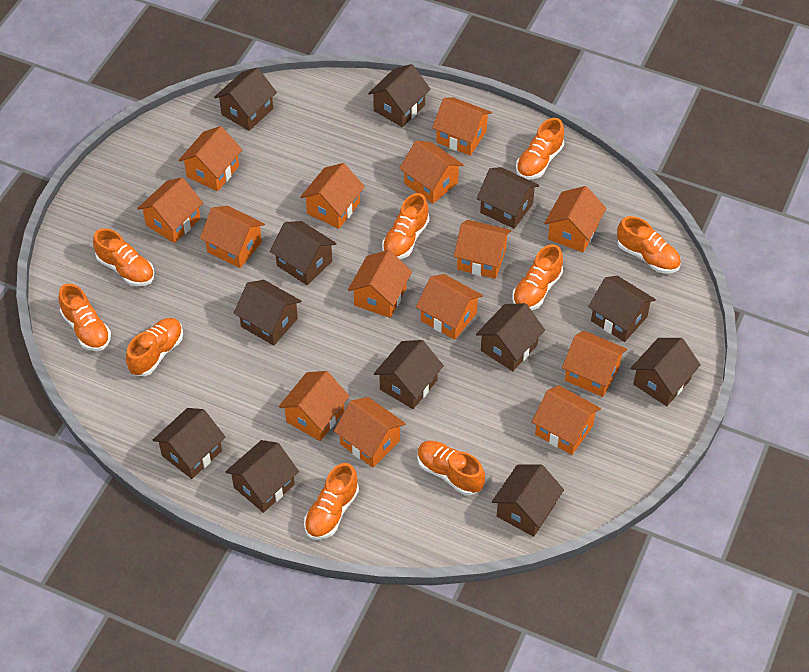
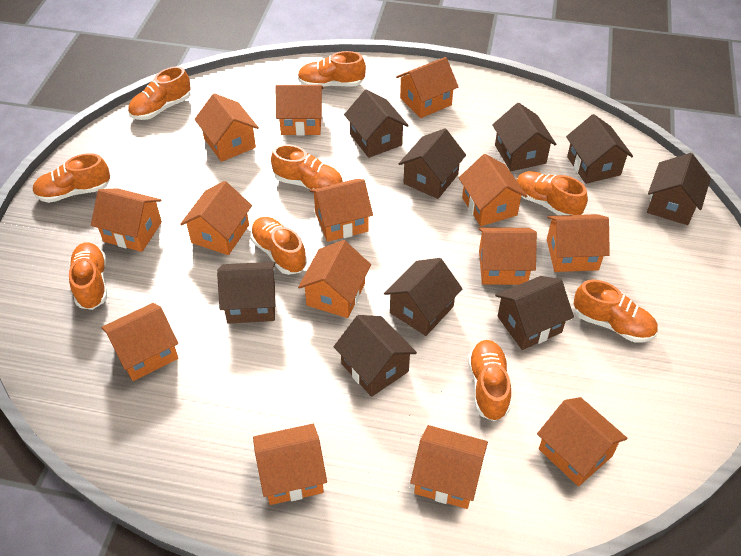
brown house: [153,408,225,479] [214,68,277,131] [225,440,299,513] [234,280,301,346] [270,221,337,285] [368,64,430,127] [374,340,444,409] [476,303,545,371] [477,167,539,229] [492,464,564,537] [588,276,656,342] [630,338,701,406] = 12 -> [217,262,276,324] [334,315,417,397] [344,90,409,158] [384,258,463,336] [399,128,466,199] [492,103,557,171] [495,276,574,350] [566,114,633,184] [647,153,711,225] = 9

